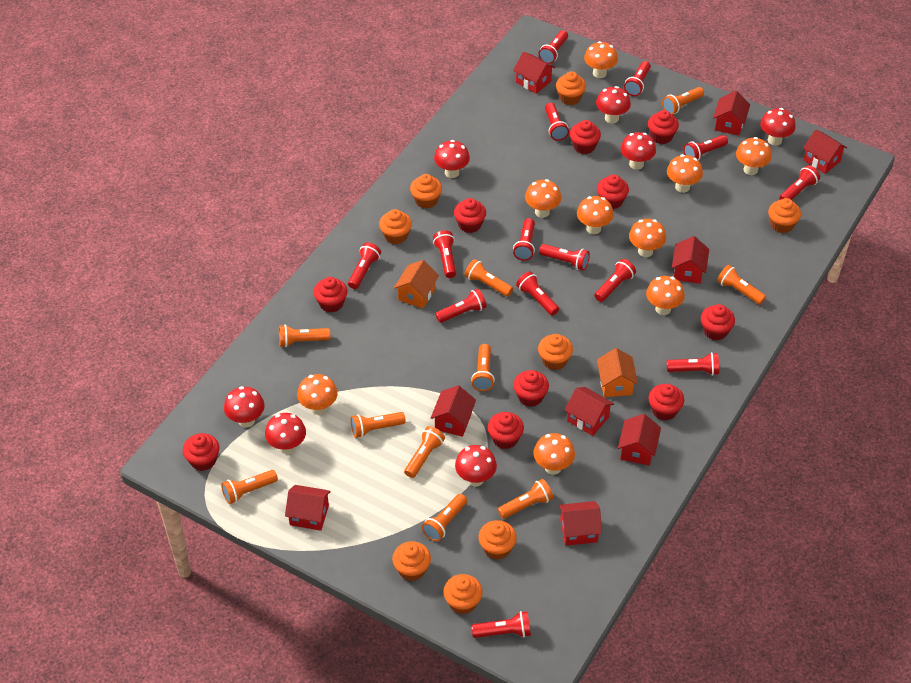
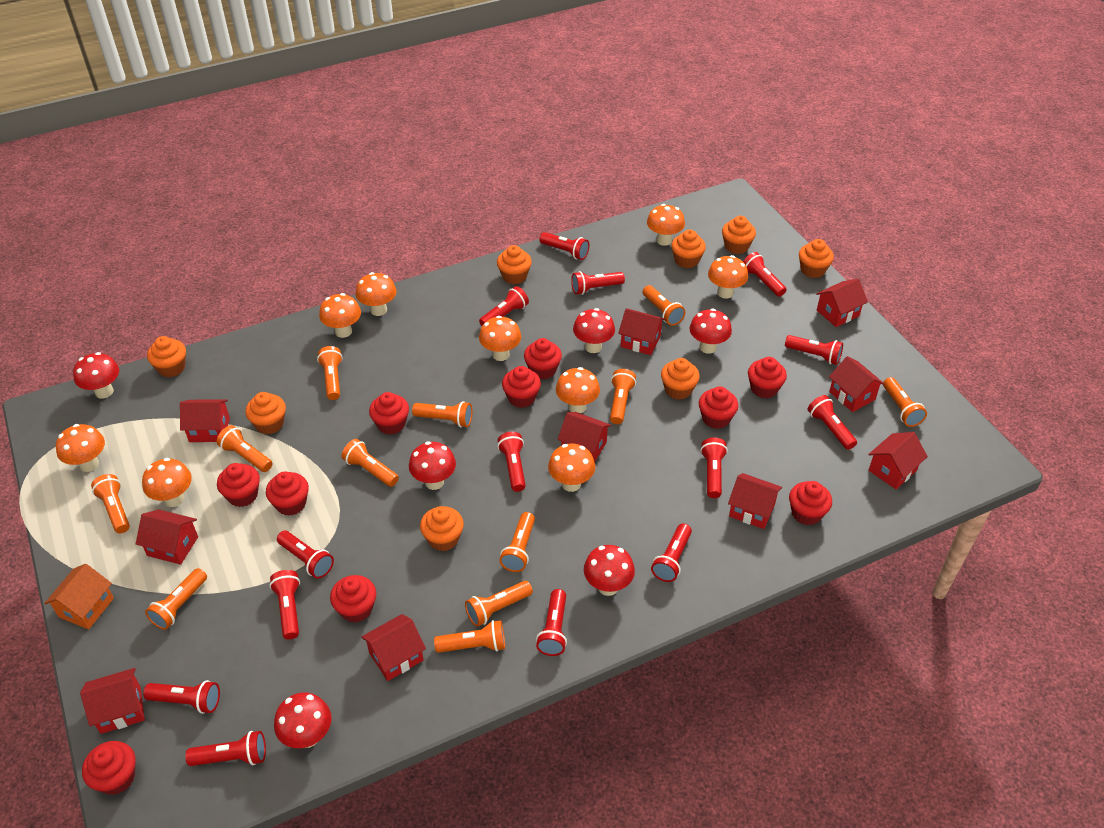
orange flashlight: [221,470,278,504] [279,325,330,347] [351,412,406,438] [404,426,445,478] [422,494,467,541] [464,259,513,297] [471,344,495,391] [498,479,553,519] [662,87,704,114] [717,265,766,305] = 10 -> [91,474,130,533] [145,568,207,630] [217,425,273,472] [317,346,343,400] [341,439,399,487] [412,401,472,427] [434,620,505,653] [465,581,533,627] [499,512,535,572] [610,369,636,424] [643,285,685,326] [883,377,927,427] = 12
orange house: [394,260,439,309] [597,348,638,397] = 2 -> [44,564,114,629] = 1
red house: [285,485,331,531] [431,385,476,437] [513,52,555,94] [559,501,602,546] [565,387,614,436] [618,414,661,465] [672,236,709,284] [713,91,750,135] [803,129,847,174] = 9 -> [80,668,145,734] [136,509,198,565] [180,399,230,442] [361,614,426,681] [558,412,611,462] [618,308,665,355] [728,473,782,529] [816,279,868,327] [829,356,885,412] [868,432,928,489] = 10
red mushroom: [224,386,265,428] [265,413,306,454] [434,140,470,178] [455,445,497,487] [596,86,631,124] [621,132,656,170] [760,108,796,145] = 7 -> [73,352,119,399] [274,692,332,748] [409,441,456,490] [573,308,615,353] [584,545,635,596] [689,309,732,354] = 6

